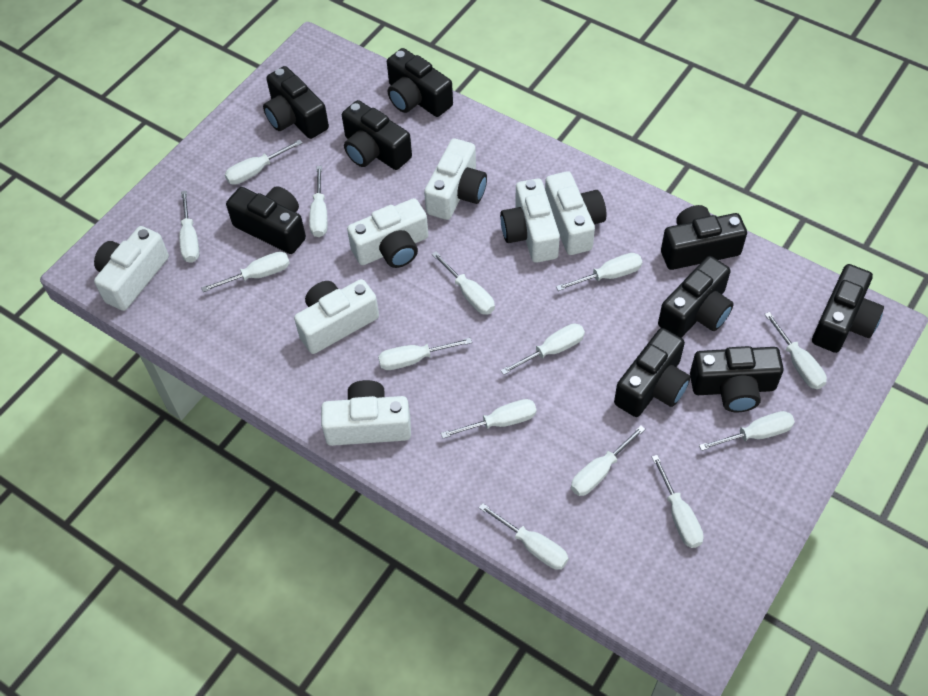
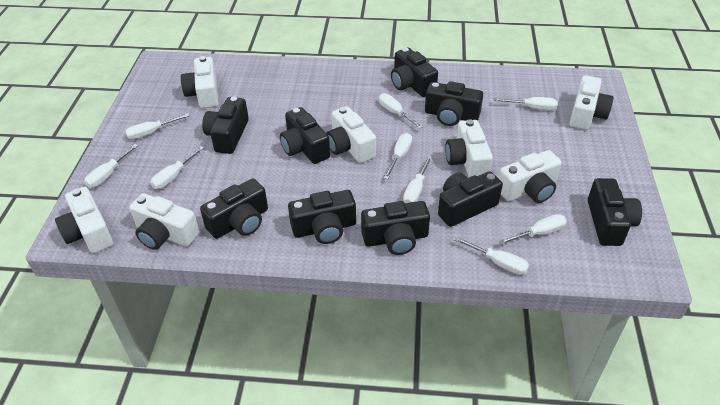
white screwdriver: [179,191,200,263] [202,251,290,292] [225,139,302,185] [309,166,328,237] [378,338,472,370] [432,251,495,315] [441,399,537,438] [479,503,569,570] [500,324,585,375] [556,253,642,291] [571,425,645,496] [652,455,704,548] [699,411,795,451] [764,312,827,389] = 14 -> [84,144,138,188] [125,114,189,140] [150,146,204,189] [379,93,423,129] [384,133,412,180] [403,157,432,203] [454,237,529,275] [494,97,558,111] [498,214,567,245] = 9

